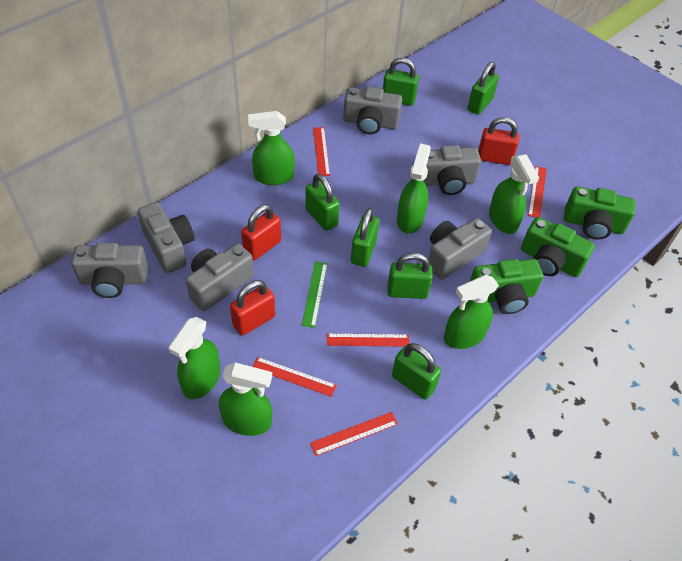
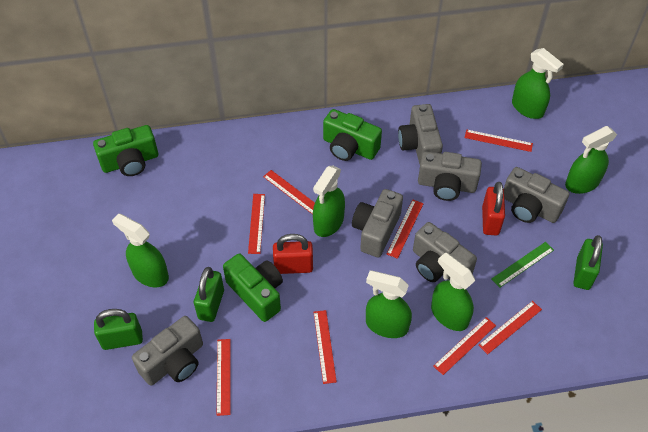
green padlock: [305,174,340,231] [351,208,379,267] [383,58,419,106] [388,253,433,299] [392,343,441,400] [467,62,499,115] = 6 -> [94,309,143,350] [194,267,224,322] [573,235,603,290] = 3
red padlock: [230,280,275,335] [241,204,281,260] [478,117,519,165] = 3 -> [273,234,313,274] [482,182,505,235] = 2
red ruler: [253,357,337,397] [310,412,398,456] [313,127,330,176] [327,333,410,347] [528,166,547,218] = 5 -> [217,339,231,416] [248,194,265,254] [263,170,315,214] [314,310,337,384] [387,200,424,259] [434,317,496,375] [465,129,533,152] [479,301,542,354] = 8

